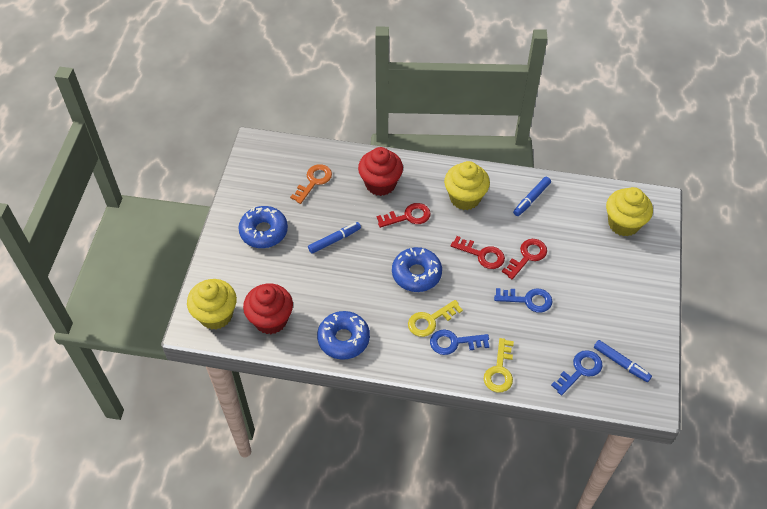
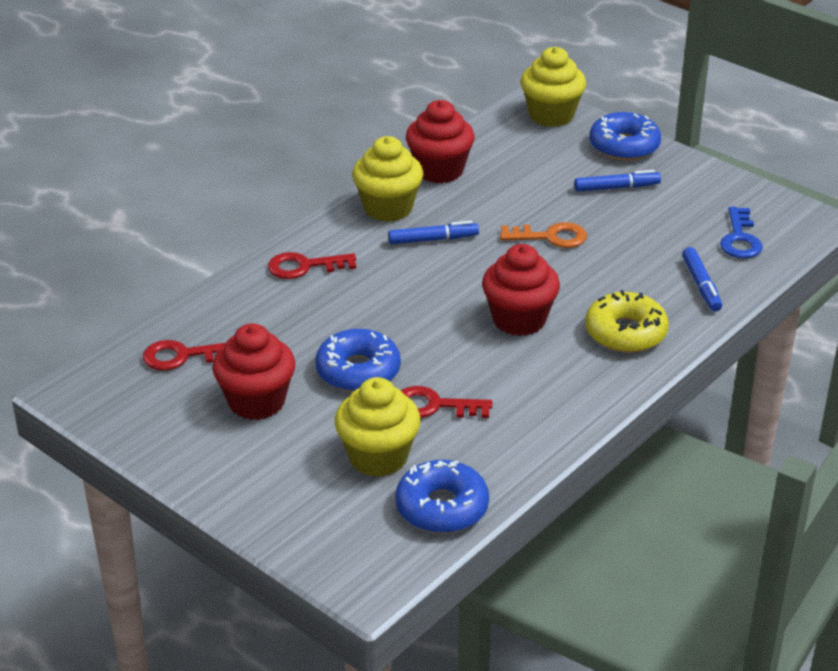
blue key: [430,329,489,355] [494,288,553,313] [551,350,603,395] = 3 -> [720,207,763,259] = 1
red cupcake: [243,283,293,334] [358,147,403,196] = 2 -> [212,323,295,420] [406,100,475,183] [482,244,560,336] = 3
yellow donut: none = 0 -> [585,290,669,353] = 1
yellow key: [408,300,463,337] [484,338,514,392] = 2 -> none = 0

